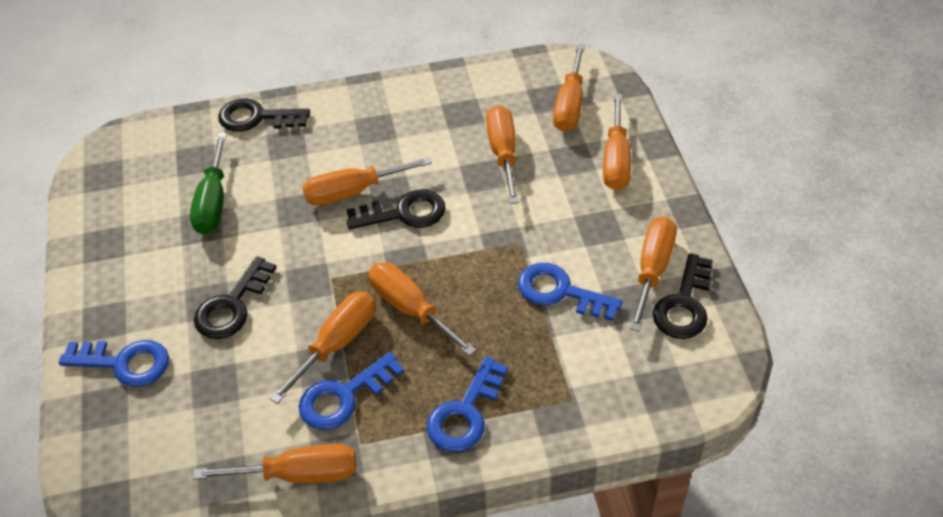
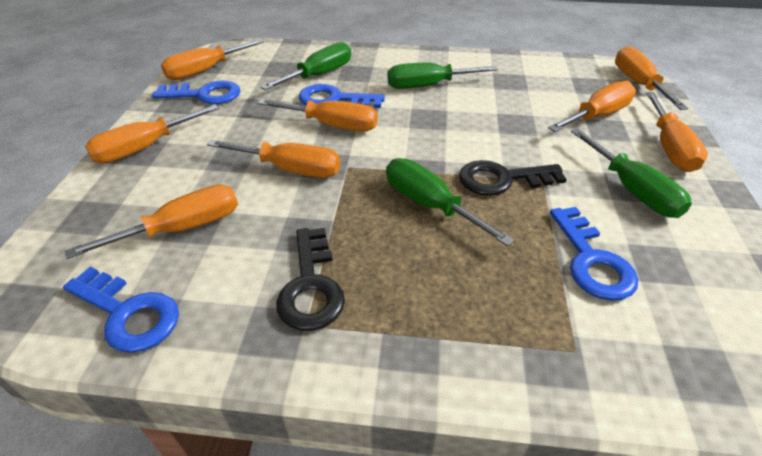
black key: [194,256,277,339] [218,99,310,132] [347,189,446,229] [653,253,713,339] = 4 -> [276,228,345,331] [459,160,567,196] = 2
green screwdriver: [190,133,227,234] = 1 -> [260,42,351,90] [386,158,514,246] [387,63,498,89] [571,129,692,218] = 4

